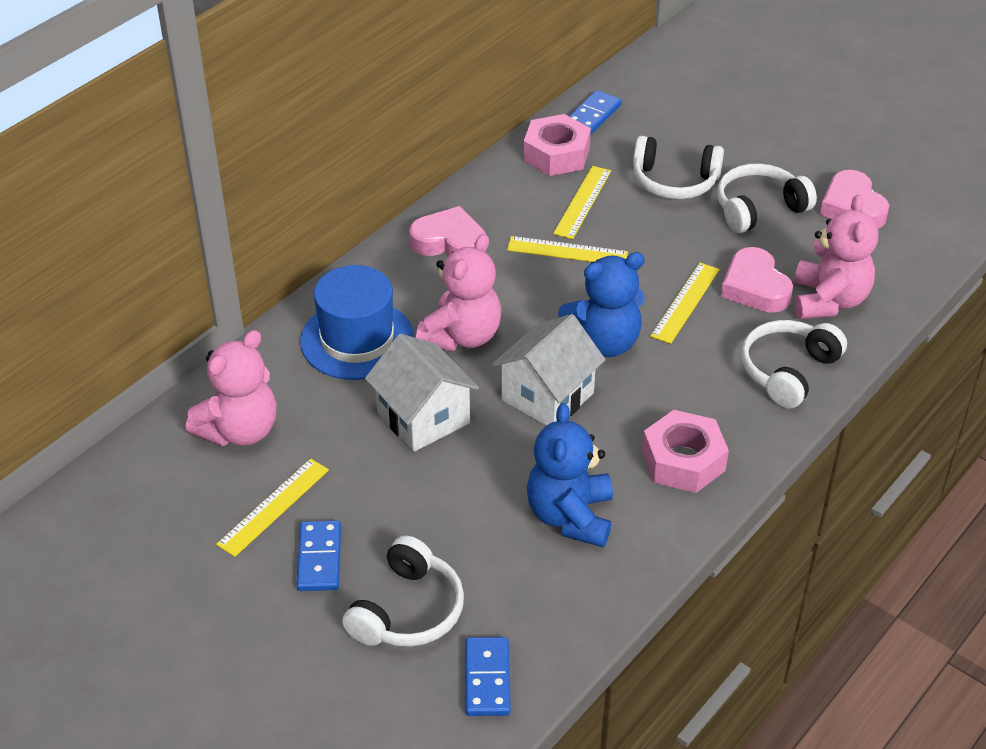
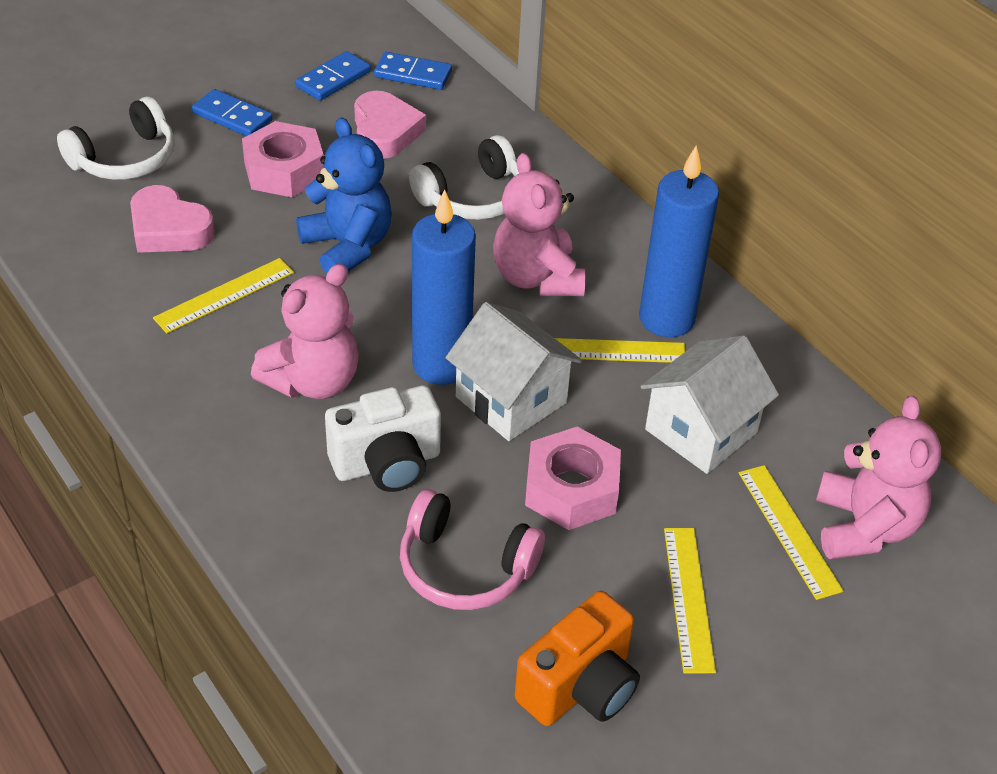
blue candle: none = 0 -> [412,189,476,385] [639,146,719,337] = 2
blue hat: [300,265,414,380] = 1 -> none = 0
blue teddy bear: [527,403,613,547] [558,252,645,357] = 2 -> [296,117,392,274] = 1
orange camera: none = 0 -> [515,591,640,726] = 1
pink headphones: none = 0 -> [400,489,545,610] = 1
pink heart: [409,206,486,256] [721,247,793,313] [820,170,889,229] = 3 -> [130,185,215,253] [354,91,426,159] = 2
white camera: none = 0 -> [325,385,441,492] = 1
white headphones: [342,535,464,647] [633,136,724,199] [717,163,817,233] [741,320,847,409] = 4 -> [57,97,175,180] [409,135,519,220] = 2

